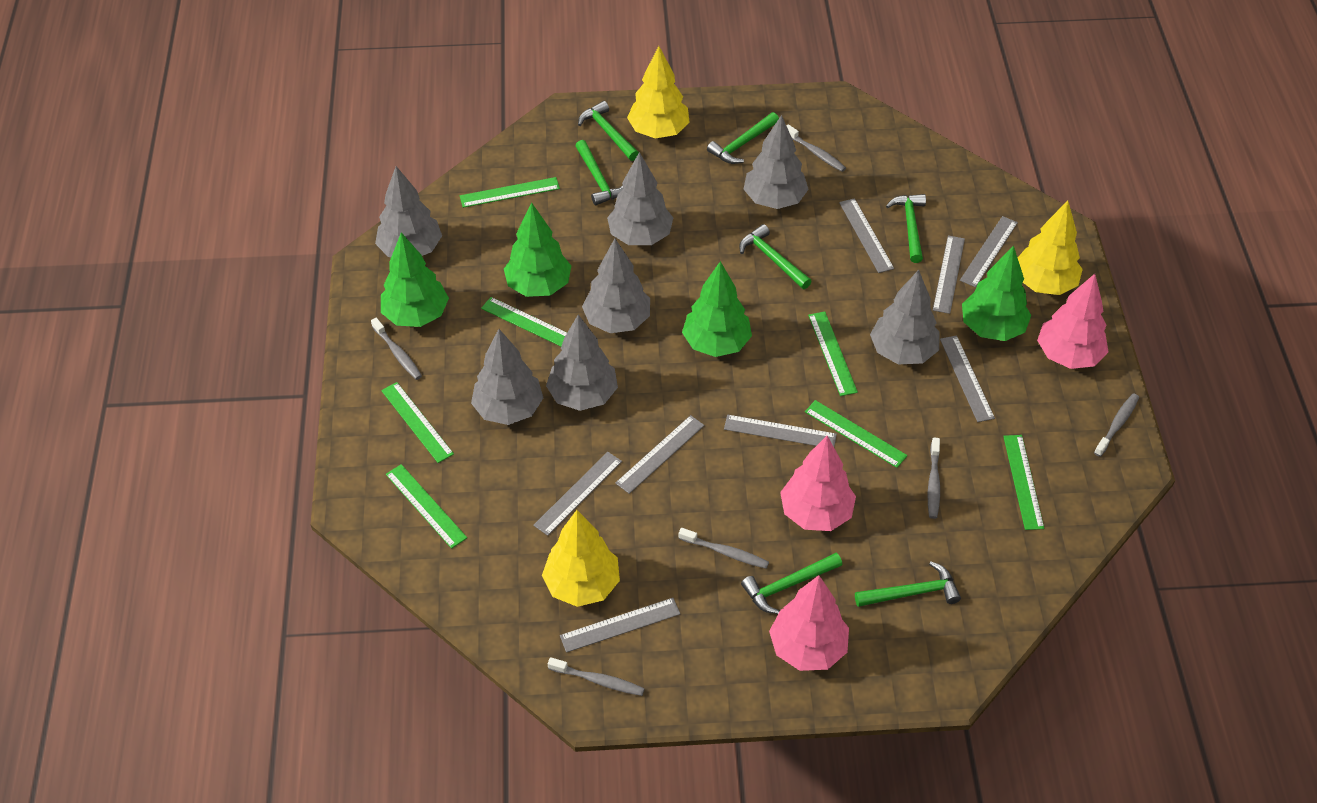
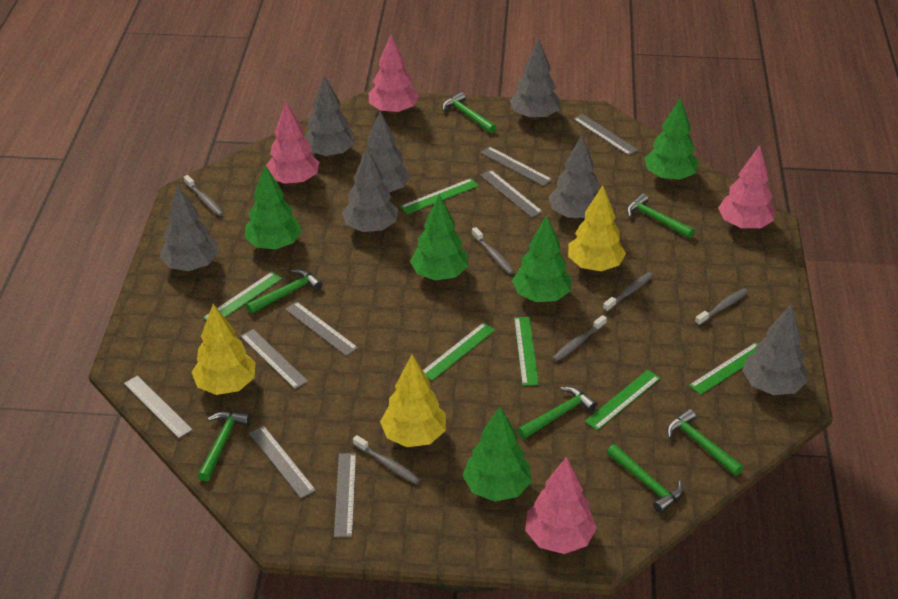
green ruler: [381,382,454,463] [386,464,467,549] [460,177,560,208] [481,297,567,346] [805,400,908,468] [808,312,858,396] [1003,435,1044,530] = 7 -> [203,272,282,320] [400,178,479,214] [423,322,495,381] [514,317,539,386] [585,370,660,430] [689,342,758,395] = 6
green tree: [381,232,449,327] [504,202,572,297] [682,261,752,357] [962,245,1031,341] = 4 -> [245,165,302,249] [410,194,468,280] [463,407,532,502] [512,215,571,302] [645,98,699,181] = 5
pink tree: [769,575,849,671] [780,436,856,531] [1037,274,1108,369] = 3 -> [266,102,319,185] [369,34,419,114] [525,457,597,554] [718,145,774,229] = 4

